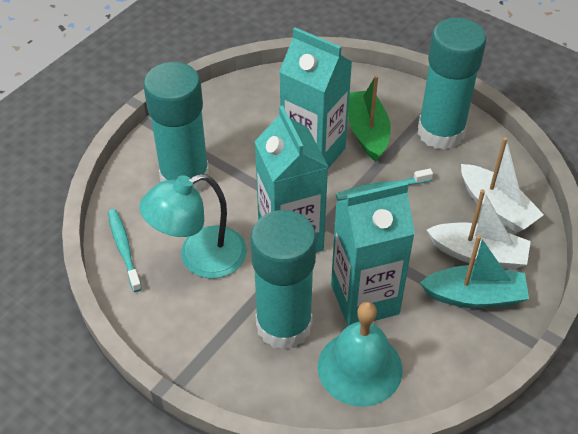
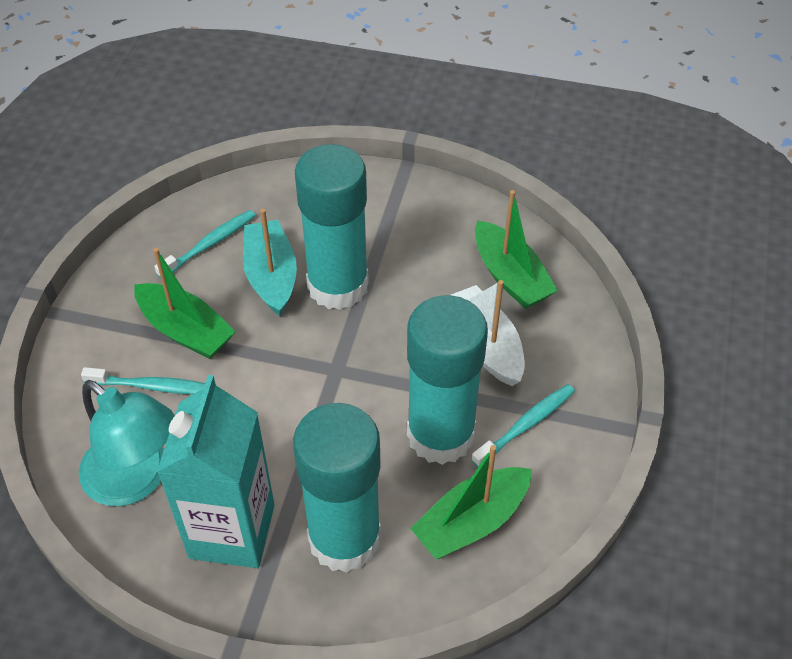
green boat: [348,75,391,162] = 1 -> [134,248,236,359] [410,445,532,559] [475,190,558,309] = 3
turquoise bell: [318,302,403,407] = 1 -> none = 0
turquoise carton: [254,106,328,253] [279,27,352,168] [331,181,415,326] = 3 -> [157,375,275,568] = 1
turquoise toothbrush: [108,209,142,292] [336,169,433,201] = 2 -> [81,367,205,395] [154,210,256,278] [471,384,575,467] = 3
white boat: [427,189,531,270] [461,137,544,233] = 2 -> [451,280,525,386] = 1

